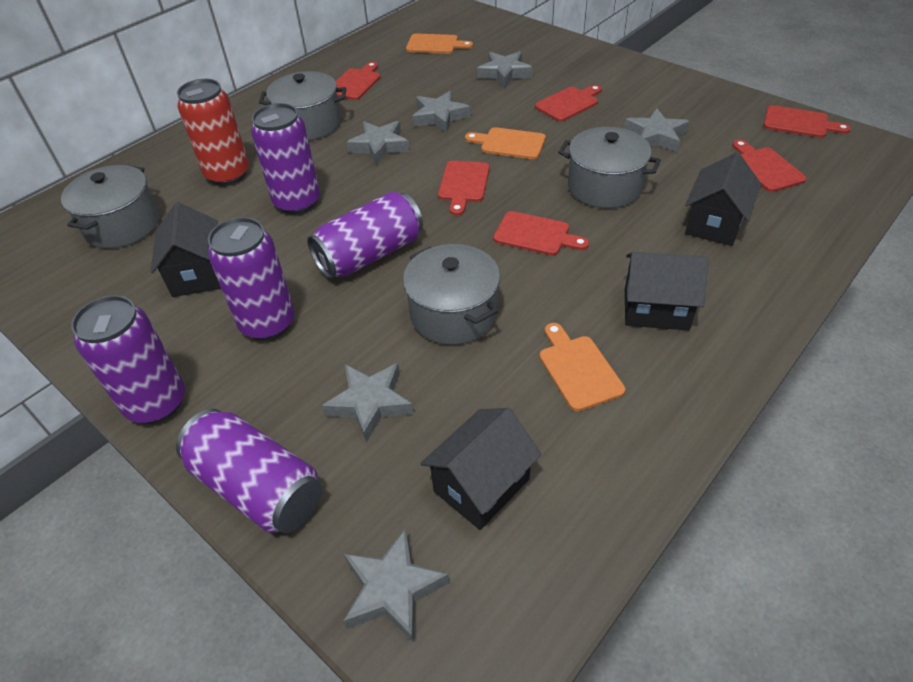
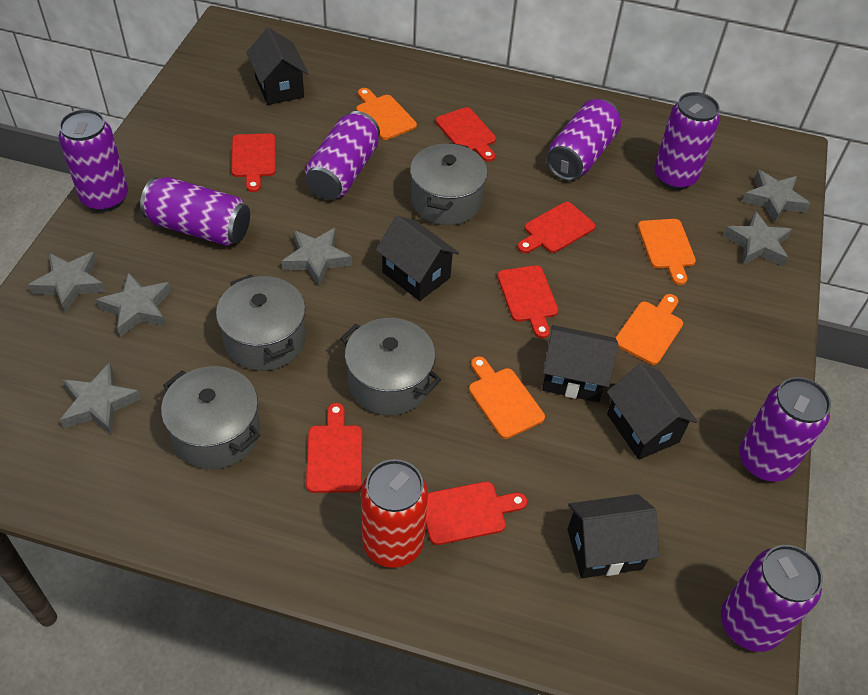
black house: [151,202,221,297] [420,408,541,530] [625,252,709,330] [685,152,761,246] = 4 -> [247,28,308,105] [376,216,459,301] [542,325,618,402] [567,494,659,578] [607,363,698,460] = 5
orange cutting board: [406,33,473,54] [465,127,546,159] [539,323,625,411] = 3 -> [356,88,417,140] [469,356,545,439] [615,294,683,365] [638,219,696,285] = 4
purple can: [71,295,185,424] [176,409,322,533] [208,217,295,341] [251,103,320,214] [307,191,423,279] = 5 -> [58,109,128,212] [140,177,250,246] [305,111,380,200] [546,99,621,181] [654,92,720,190] [721,545,823,652] [739,377,831,482] = 7

